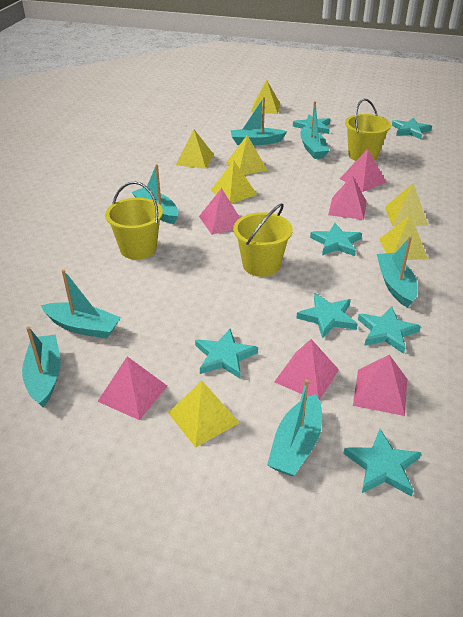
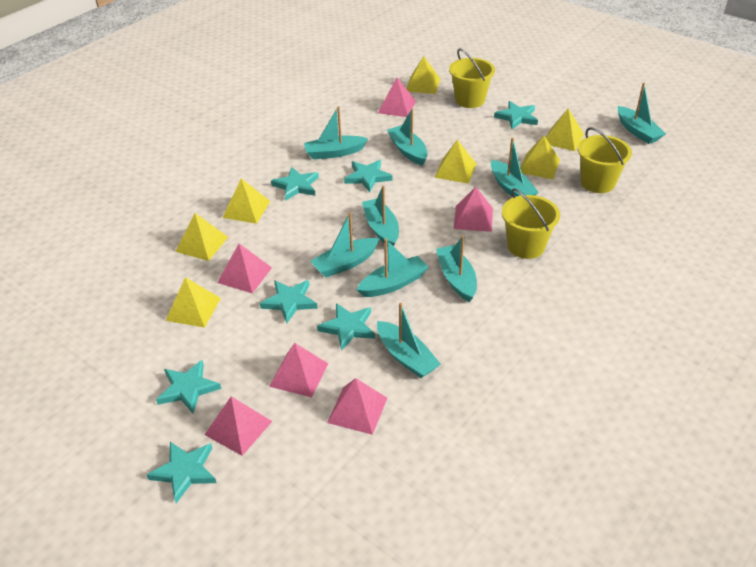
turquoise boat: [22,326,61,407] [41,270,121,339] [132,164,178,224] [231,97,287,145] [267,379,322,476] [300,101,329,159] [377,236,418,308] = 7 -> [304,106,368,159] [310,212,380,277] [356,238,429,297] [362,186,399,246] [377,303,441,378] [387,108,428,166] [436,236,477,302] [491,138,539,197] [618,83,666,144] = 9

